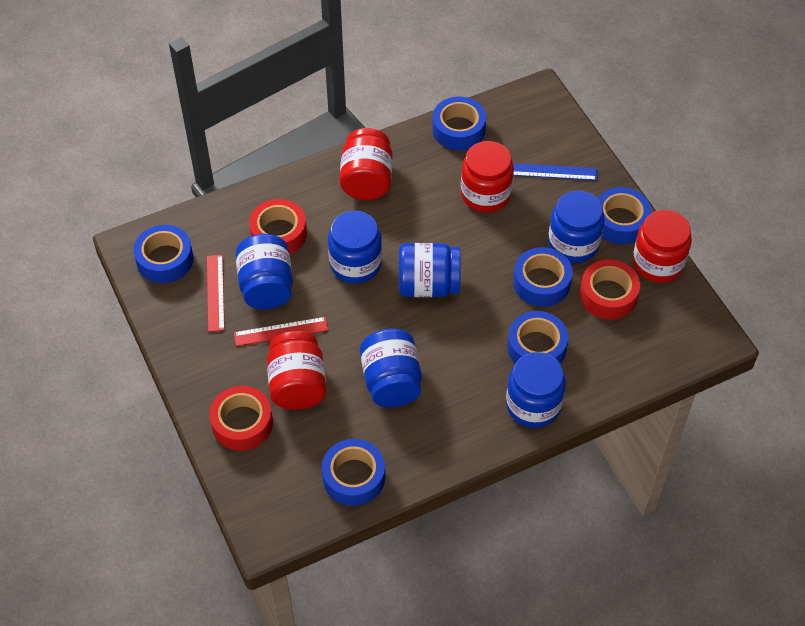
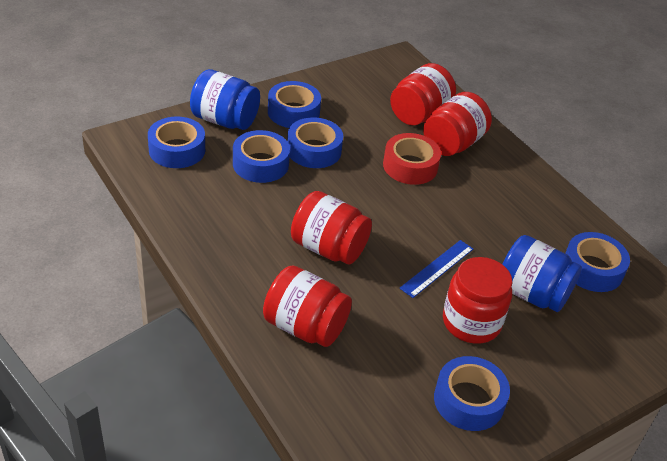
blue jar: [235,234,293,309] [328,211,382,284] [360,329,422,407] [399,243,461,297] [506,352,566,428] [548,190,605,263] = 6 -> [190,69,260,130] [502,235,582,312] = 2
red jar: [267,331,326,410] [340,128,392,200] [461,141,514,212] [633,210,692,282] = 4 -> [263,266,352,347] [291,191,372,265] [390,63,456,125] [423,92,492,156] [443,257,512,344] = 5
red ruler: [207,255,225,332] [234,317,328,346] = 2 -> none = 0
red tape: [209,386,273,451] [249,199,307,254] [580,259,640,320] = 3 -> [383,133,441,185] = 1

